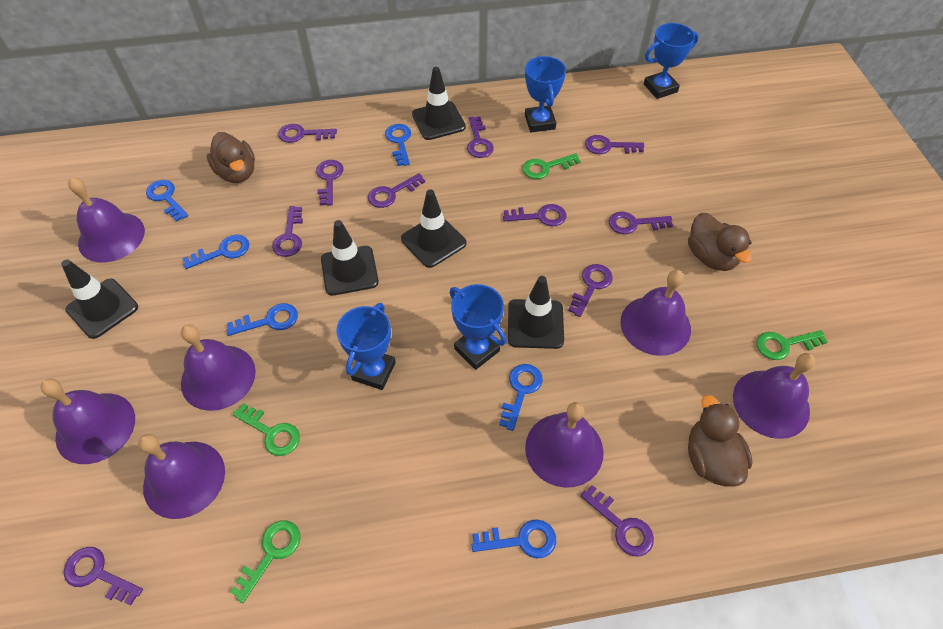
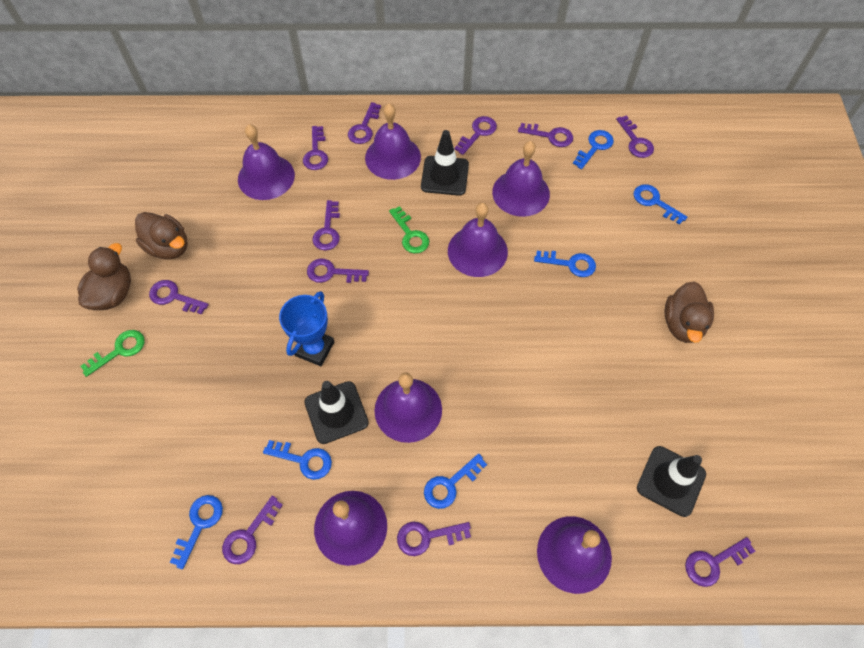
black traffic cone: [61,260,138,339] [321,220,379,296] [401,190,467,268] [412,67,466,140] [508,276,564,349] = 5 -> [304,381,369,444] [421,130,469,196] [637,446,706,517] = 3
blue trophy: [336,303,396,390] [450,284,507,370] [525,56,566,132] [644,23,699,99] = 4 -> [279,291,334,366] = 1
green key: [230,520,301,603] [233,403,300,456] [522,153,581,179] [756,330,827,360] = 4 -> [81,330,145,377] [389,206,429,253] = 2

